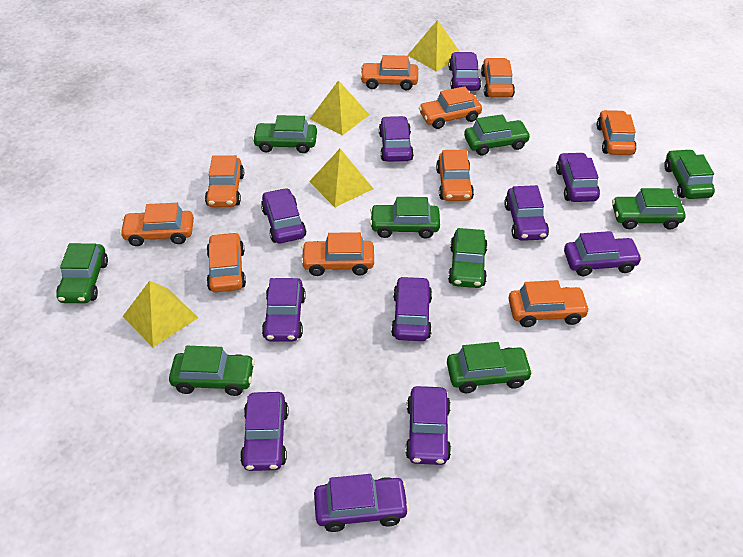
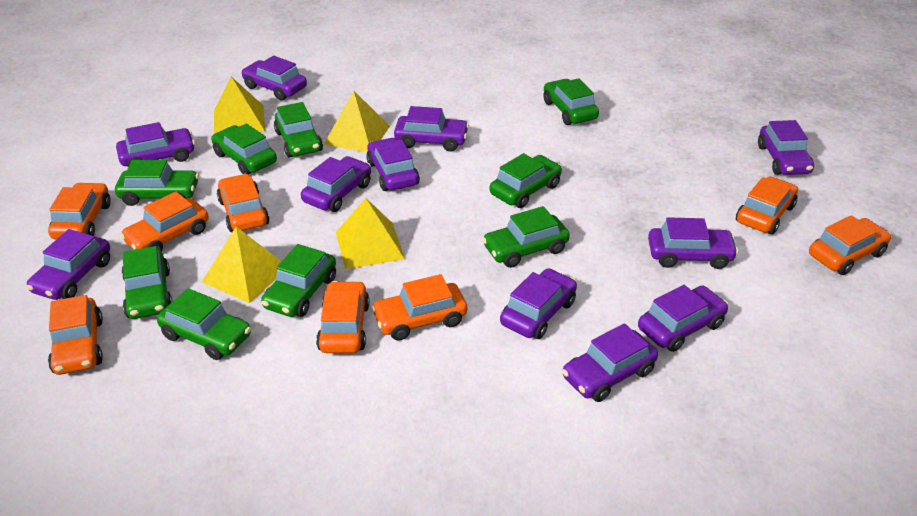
orange car: [120,203,194,246] [205,155,244,207] [207,232,246,292] [301,232,374,276] [360,55,418,90] [419,86,482,129] [436,150,474,201] [481,58,515,97] [508,280,590,327] [597,110,637,155] = 10 -> [48,182,111,240] [48,295,103,375] [120,192,209,252] [217,174,269,232] [316,281,370,353] [371,274,467,341] [736,176,798,234] [809,215,891,275] = 8

